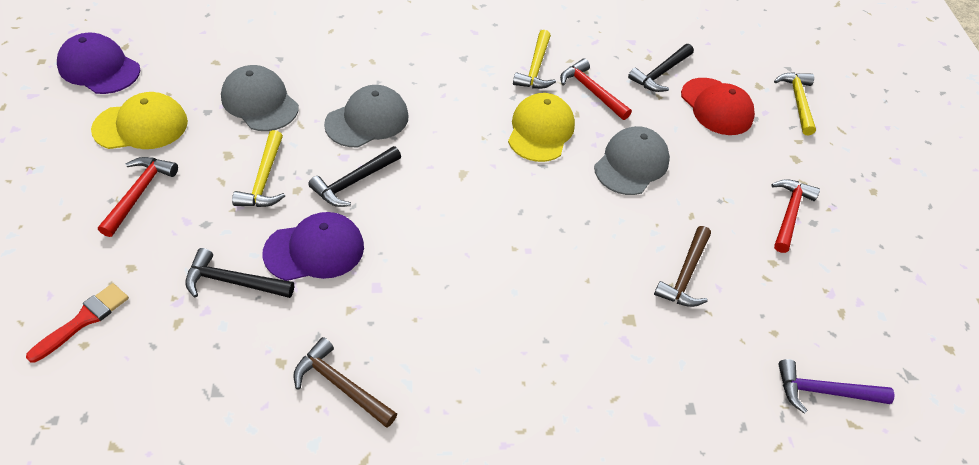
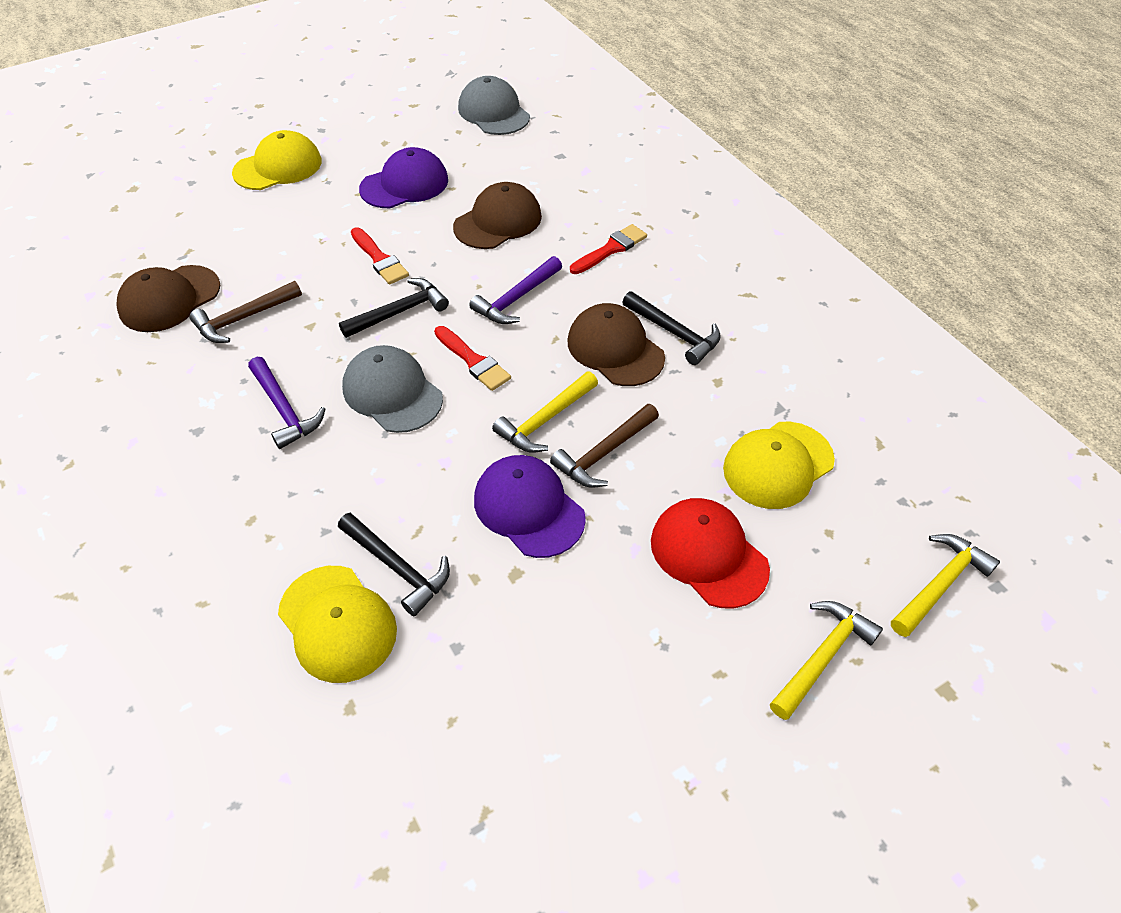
brown cap: none = 0 -> [116,265,220,332] [453,182,542,249] [567,303,665,386] = 3
grey cap: [221,65,299,131] [324,85,409,147] [594,126,670,195] = 3 -> [342,345,443,433] [458,76,530,135] = 2
purple hammer: [778,359,895,414] = 1 -> [248,357,325,449] [469,256,562,324] = 2
red brush: [26,283,129,363] = 1 -> [351,227,409,285] [434,326,511,391] [570,224,647,274] = 3
red hammer: [98,157,178,237] [560,59,632,120] [771,179,820,253] = 3 -> none = 0
yellow cap: [91,92,188,149] [508,93,575,162] = 2 -> [232,130,322,190] [278,566,397,683] [723,422,835,509] = 3

